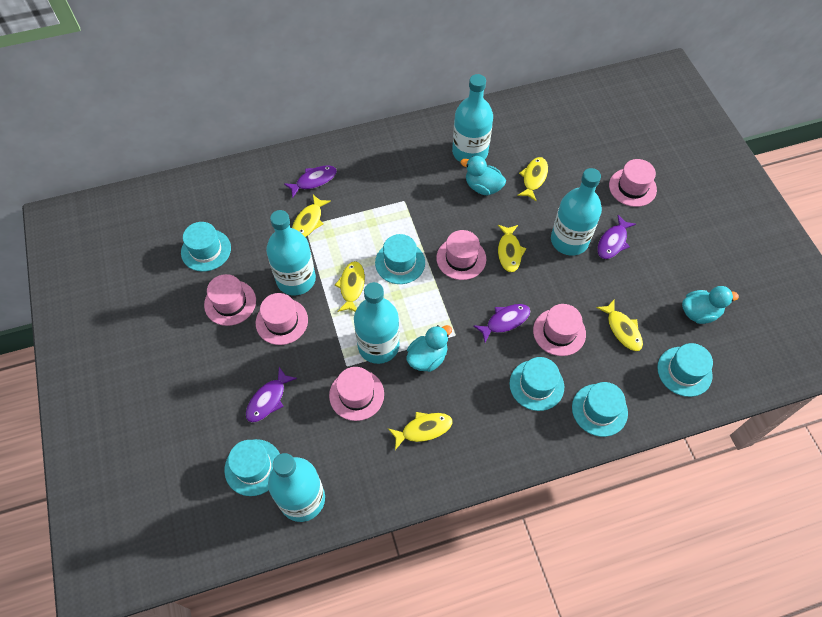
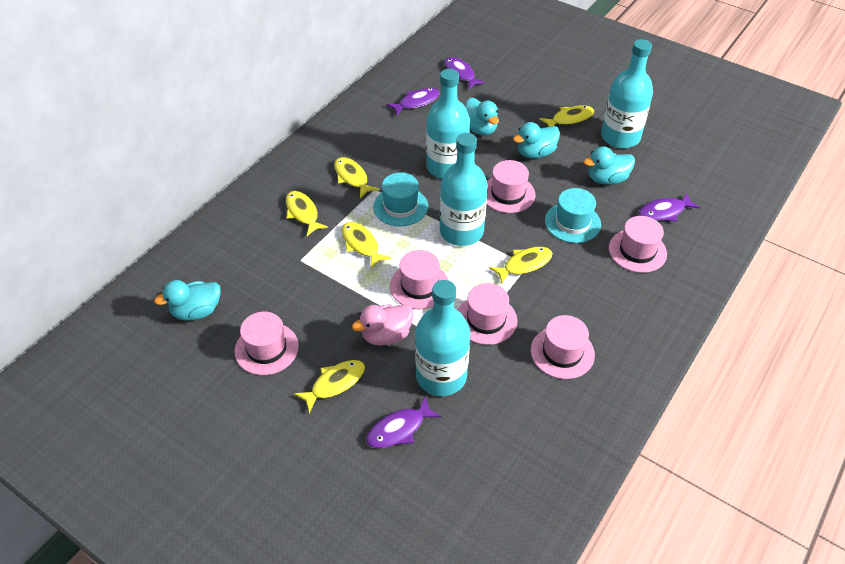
pink duck: none = 0 -> [352,304,414,346] = 1
turquoise bottle: [266,210,316,295] [268,453,325,522] [354,282,400,364] [452,74,493,162] [551,168,602,256] = 5 -> [415,280,470,396] [426,69,470,179] [440,133,488,246] [601,39,653,148] = 4
turquoise duck: [406,325,452,372] [460,156,506,195] [682,286,739,324] = 3 -> [154,280,221,321] [465,98,499,135] [513,122,560,159] [583,146,635,185] = 4
turquoise hat: [181,222,231,272] [224,439,280,496] [375,234,425,284] [509,357,564,411] [572,382,628,437] [657,343,713,397] = 6 -> [373,172,428,227] [545,188,601,243] = 2

